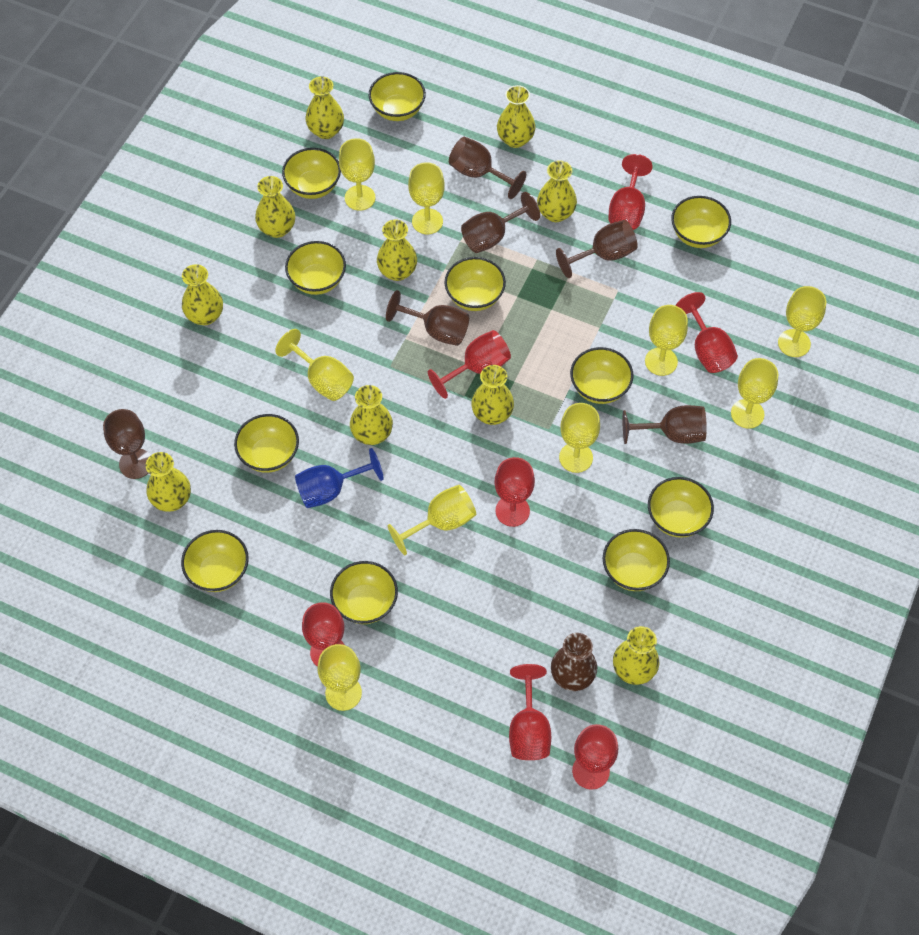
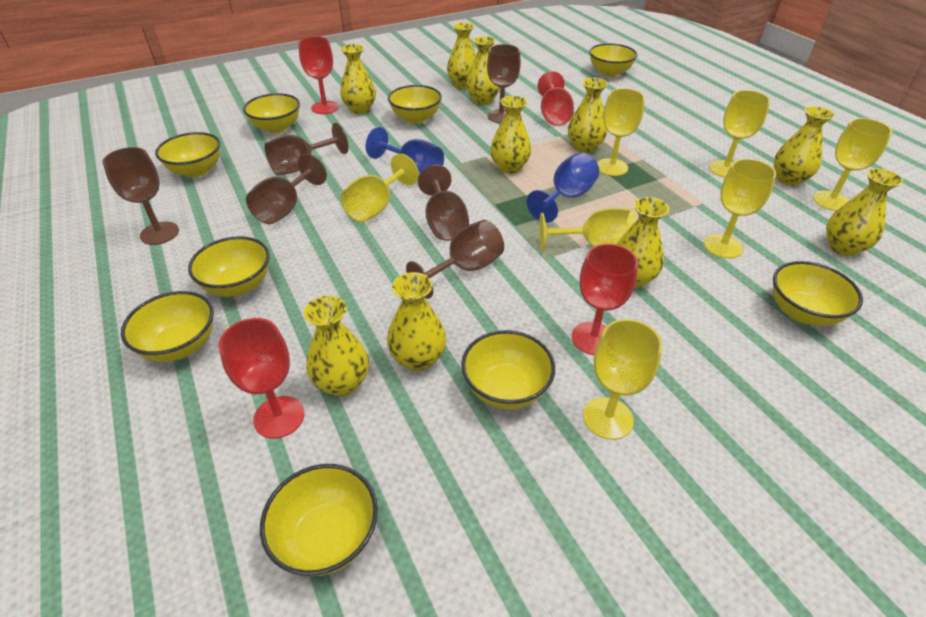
blue goblet: [295,448,384,508] = 1 -> [366,127,444,174] [526,152,599,223] = 2
brown vase: [551,633,597,691] = 1 -> none = 0
red goblet: [302,602,344,667] [428,330,511,399] [494,457,535,527] [509,664,551,760] [572,724,618,790] [608,154,653,230] [676,292,738,373] = 7 -> [218,318,304,439] [298,36,339,114] [538,71,574,126] [571,244,638,355] = 4
yellow bowl: [181,530,249,592] [234,414,299,473] [282,148,341,199] [285,241,346,295] [330,561,398,624] [369,72,426,121] [444,257,506,311] [570,347,633,404] [603,529,670,591] [648,477,714,538] [671,196,731,248] = 11 -> [121,291,214,362] [155,132,220,177] [188,236,270,297] [243,93,300,133] [260,464,378,576] [388,85,442,124] [461,330,555,410] [589,43,638,77] [773,261,863,326] = 9
yellow goblet: [275,329,354,401] [318,644,362,711] [339,138,376,211] [388,485,476,555] [408,162,445,234] [559,403,600,473] [645,305,688,376] [731,358,779,429] [778,286,826,357] = 9 -> [341,154,419,222] [539,208,636,251] [583,319,662,440] [597,88,645,176] [704,159,776,259] [709,90,770,178] [813,118,892,211] = 7

